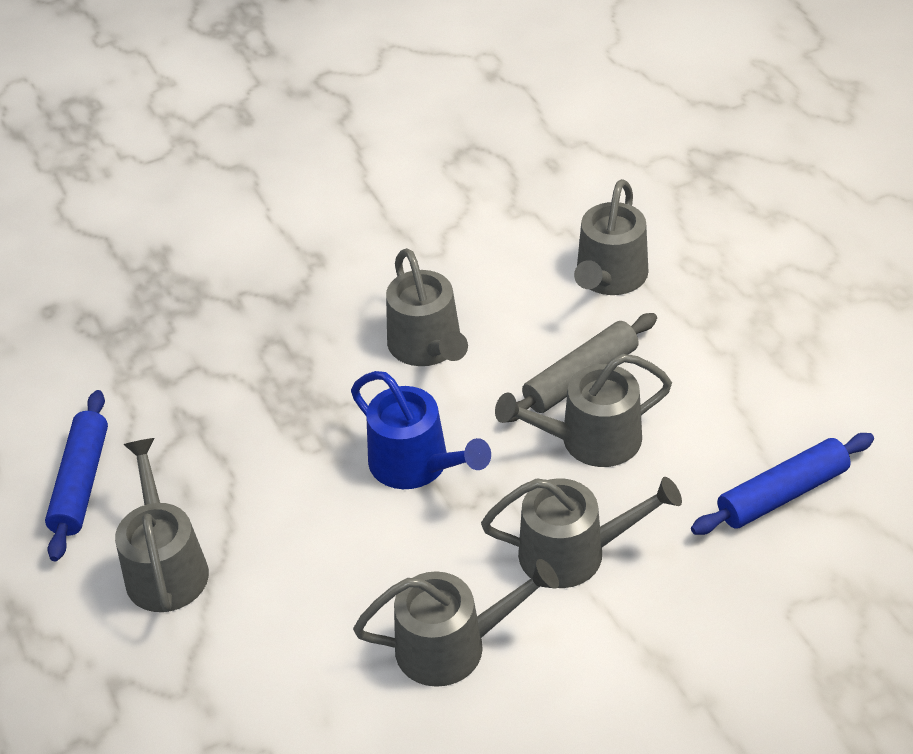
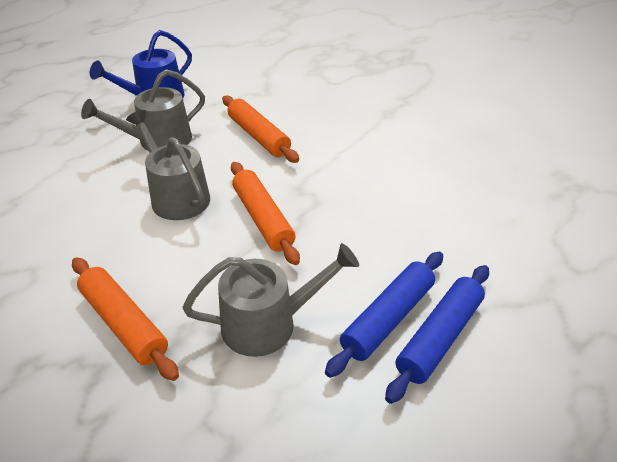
grey rolling pin: [507,313,657,422] = 1 -> none = 0
grey watering can: [115,438,209,612] [353,559,559,687] [386,248,468,366] [481,477,682,588] [495,354,672,467] [574,179,648,295] = 6 -> [81,69,205,151] [126,110,210,220] [183,243,359,357] = 3
orange rolling pin: none = 0 -> [72,258,179,381] [222,95,299,163] [231,162,300,265] = 3

